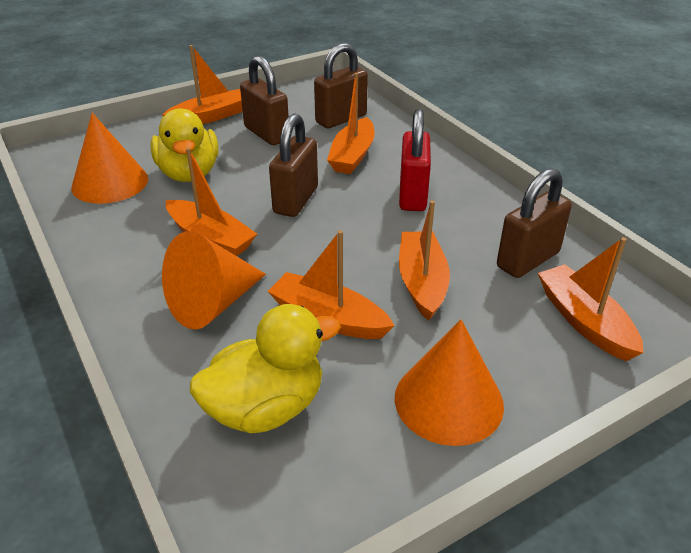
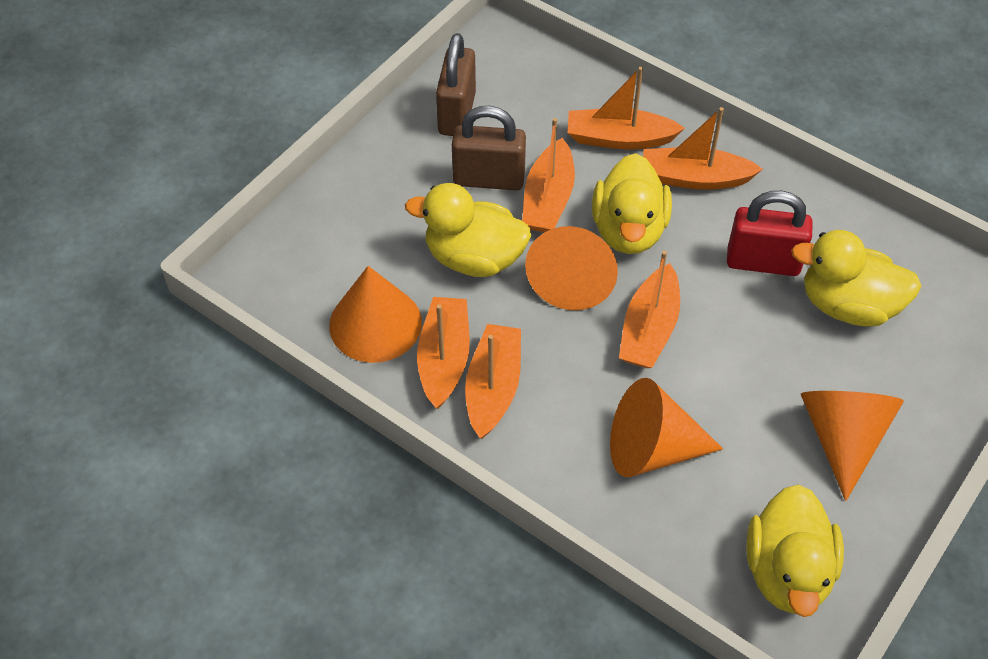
brown padlock: [240,56,289,145] [269,113,318,217] [314,43,368,128] [497,168,572,278] = 4 -> [436,33,476,136] [452,106,526,190] = 2
orange cone: [72,113,148,204] [162,231,266,330] [395,319,504,446] = 3 -> [329,266,422,363] [525,226,618,310] [610,378,723,477] [801,391,904,501] = 4
yellow duck: [151,109,218,182] [190,304,341,433] = 2 -> [405,183,531,277] [592,153,672,254] [746,485,844,617] [791,230,921,326] = 4

